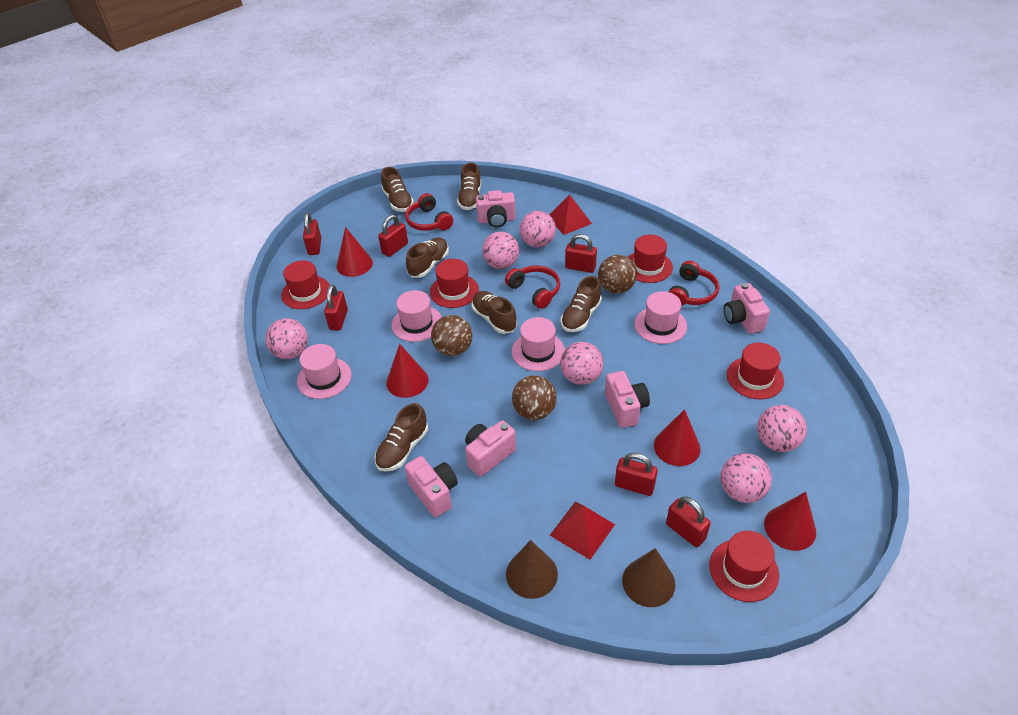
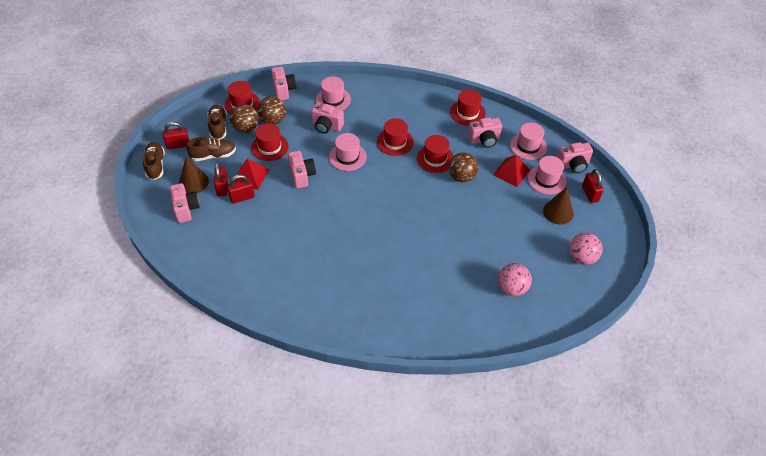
brown shoe: [374,403,428,472] [381,167,414,212] [406,237,449,277] [457,162,481,210] [472,291,517,334] [561,276,602,332] = 6 -> [143,142,165,180] [187,137,236,161] [207,105,227,140] = 3
pink ball: [265,318,308,359] [482,232,519,269] [520,211,556,247] [560,342,604,385] [720,453,772,503] [757,405,807,452] = 6 -> [498,263,532,296] [569,233,603,265] = 2
pink camera: [405,456,458,517] [465,420,516,477] [476,190,516,228] [605,371,650,428] [724,283,770,334] = 5 -> [170,183,200,223] [271,67,296,100] [288,150,316,189] [311,103,344,134] [468,117,502,148] [557,142,593,173] = 6
red cone: [336,227,373,277] [386,344,429,398] [654,409,701,466] [764,492,816,551] = 4 -> none = 0
red headphones: [405,193,453,231] [505,265,560,309] [669,261,719,306] = 3 -> none = 0
red padlock: [303,213,321,255] [324,285,348,330] [378,215,408,257] [565,234,597,273] [615,452,658,496] [666,496,711,547] = 6 -> [163,122,189,149] [214,162,228,197] [227,174,255,203] [582,169,604,203] = 4

